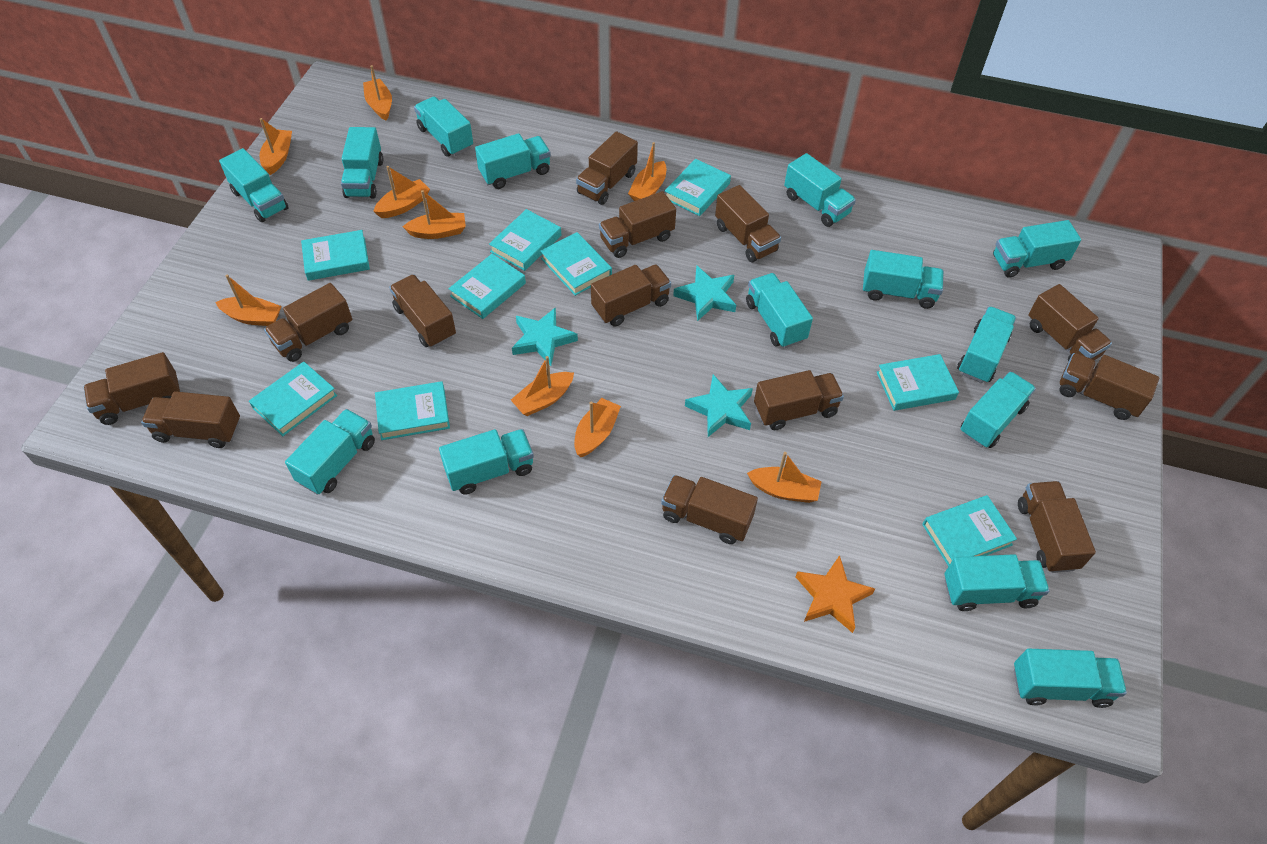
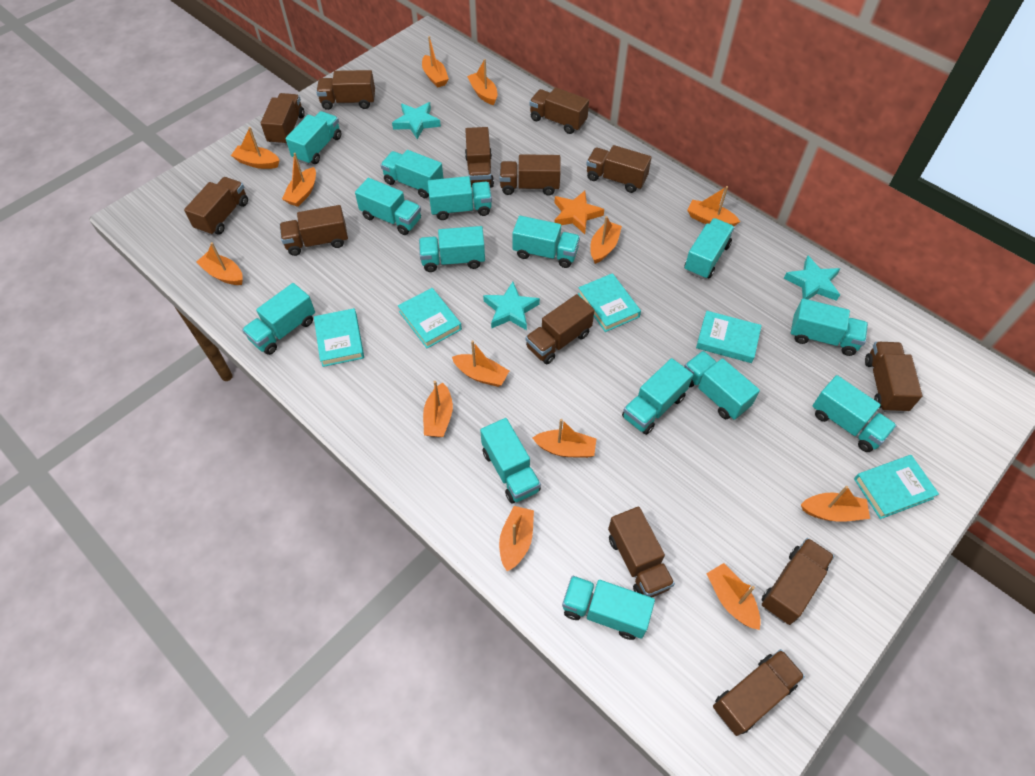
orange boat: [215,275,282,326] [260,118,292,175] [363,65,392,121] [373,166,430,218] [403,190,466,239] [511,356,574,416] [574,398,621,457] [628,142,666,201] [747,452,822,503] = 9 -> [196,242,243,285] [231,127,279,169] [282,153,316,207] [422,36,449,88] [423,381,453,437] [452,341,509,387] [467,59,498,105] [499,506,534,571] [533,419,596,458] [590,216,622,264] [687,186,740,226] [706,563,761,630] [801,486,870,522] = 13
turquoise book: [249,362,337,436] [301,230,370,281] [375,381,450,440] [449,254,526,319] [489,209,561,271] [540,232,612,296] [665,159,731,216] [877,354,959,411] [922,495,1017,567] = 9 -> [314,308,364,367] [398,288,462,348] [578,273,641,332] [696,311,762,363] [854,455,939,519] = 5

